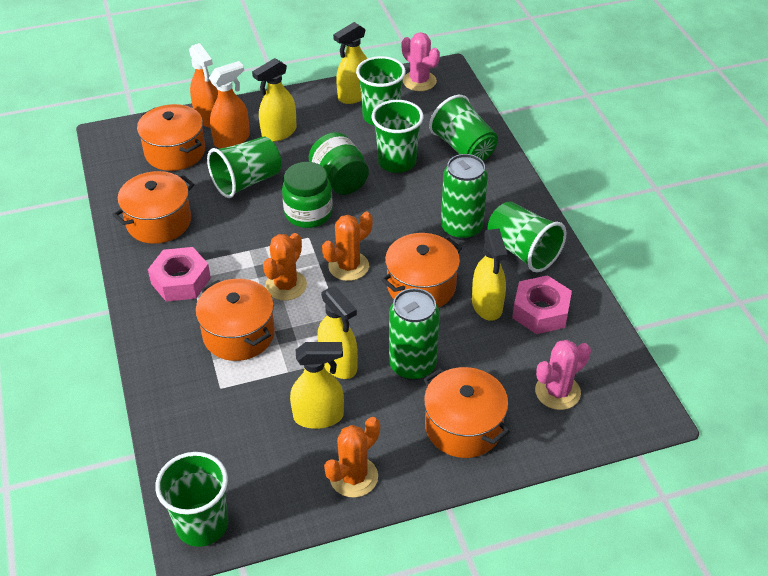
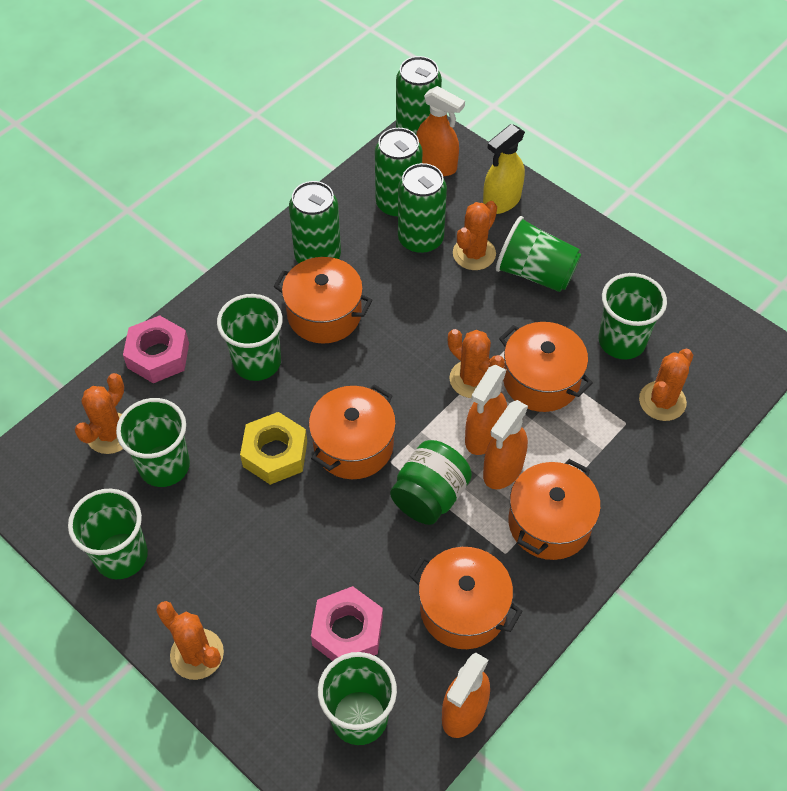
green can: [389,288,440,380] [441,154,488,240] = 2 -> [289,181,341,263] [375,128,423,218] [396,56,442,134] [398,163,447,254] = 4
green jar: [282,162,333,228] [309,132,369,195] = 2 -> [390,440,472,525] = 1
orange cactus: [263,233,307,301] [322,212,373,281] [324,417,380,498] = 3 -> [74,373,124,454] [156,601,224,680] [448,329,505,398] [453,201,497,270] [639,349,693,421] = 5
orange spray bottle: [189,43,218,128] [209,61,250,148] = 2 -> [416,86,465,176] [442,653,490,738] [465,365,507,455] [483,400,528,489] = 4
pink cactus: [402,32,440,91] [535,340,591,410] = 2 -> none = 0
yellow nut: none = 0 -> [240,412,307,485] = 1
yellow spray bottle: [252,58,297,142] [290,342,344,429] [317,286,358,379] [333,22,368,104] [472,229,507,321] = 5 -> [483,124,525,214] = 1

